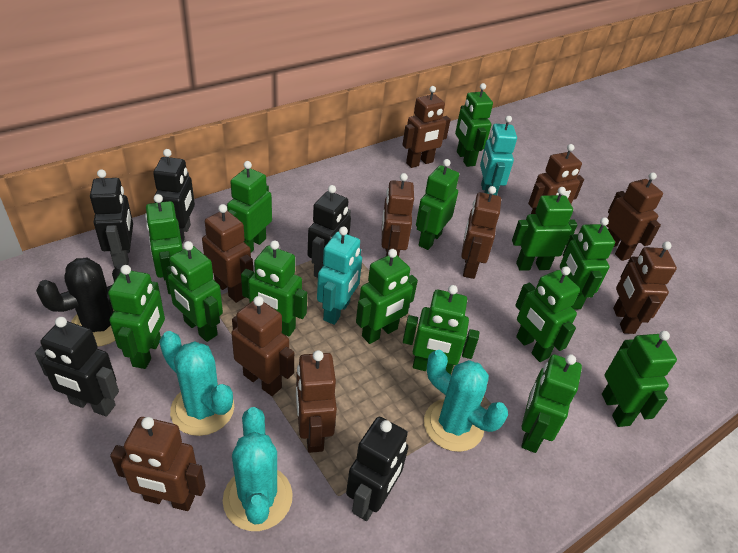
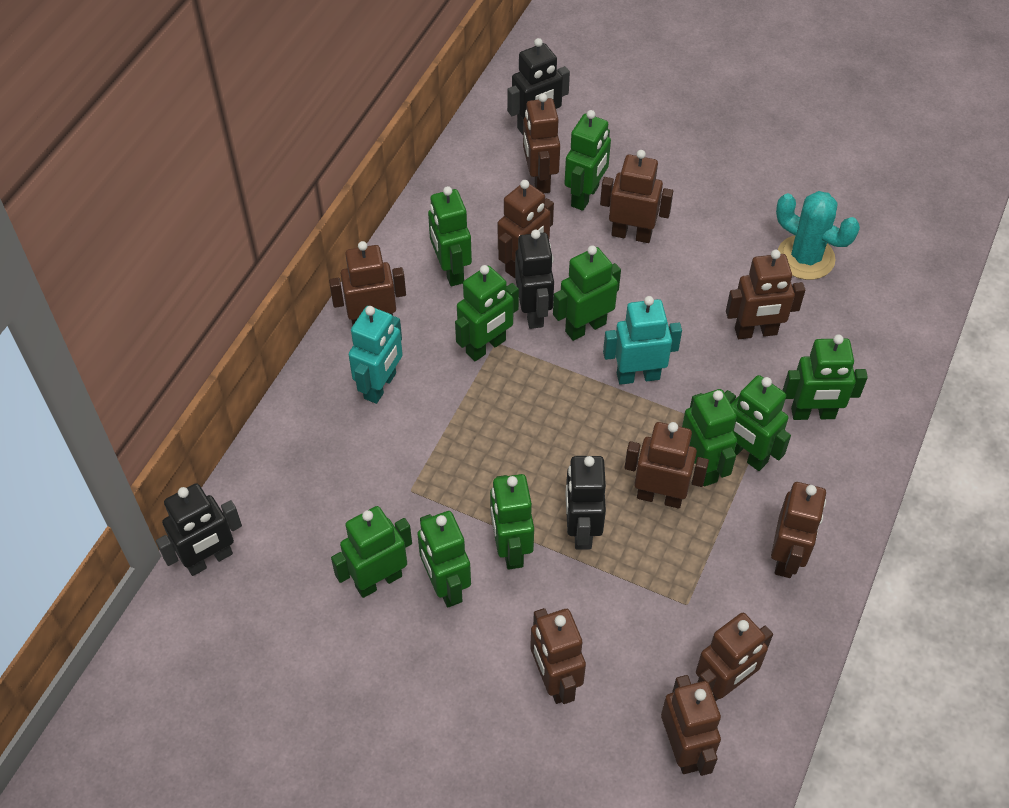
black cactus: [36,258,124,347] = 1 -> none = 0
black robot: [35,317,119,417] [90,169,133,268] [153,149,195,244] [308,185,351,278] [346,417,408,521] = 5 -> [156,483,242,576] [507,38,570,135] [515,230,554,329] [566,456,606,550] = 4
green robot: [108,265,165,369] [145,194,183,294] [166,241,223,342] [227,161,272,253] [241,240,307,337] [356,249,418,344] [403,285,479,375] [416,159,459,250] [455,83,493,167] [512,187,577,271] [515,266,580,362] [521,354,582,453] [560,217,615,310] [602,331,677,427] = 14 -> [331,506,412,598] [417,511,471,607] [428,186,472,286] [455,265,519,361] [490,474,534,570] [553,245,621,341] [564,110,611,211] [682,389,737,486] [725,375,791,471] [782,334,868,420] = 10
turquoise cactus: [159,331,234,436] [223,407,293,531] [424,350,508,452] = 3 -> [776,191,860,280] = 1

